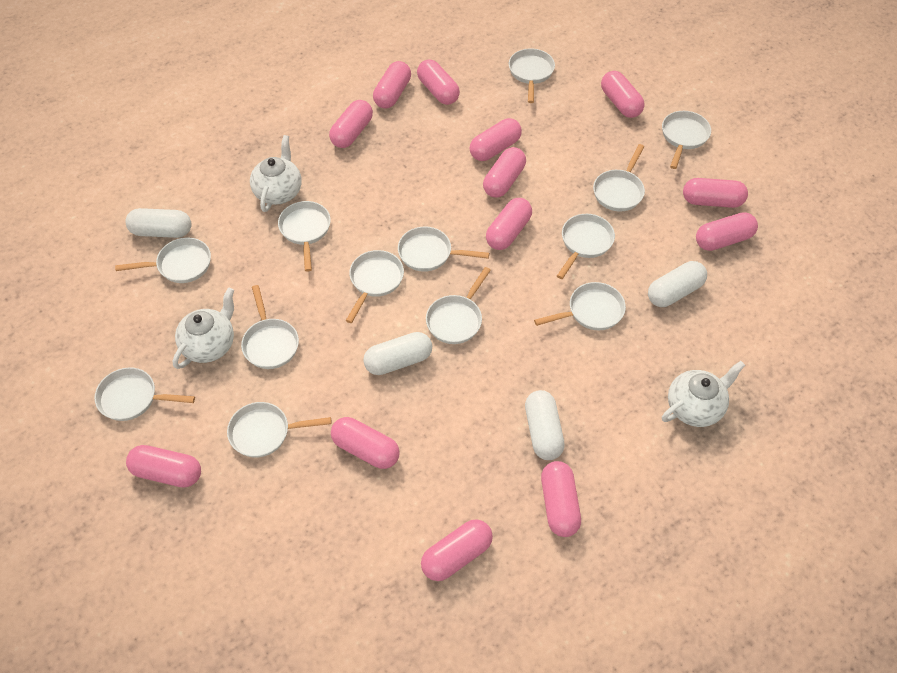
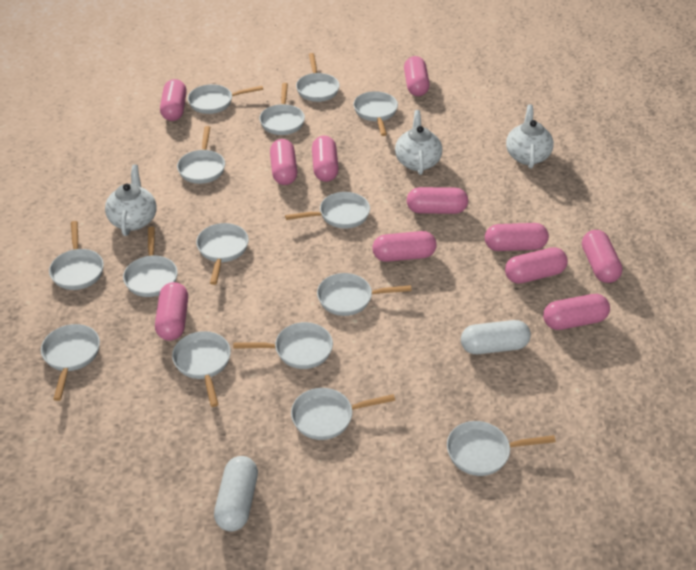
pink capsule: [126,445,201,487] [329,100,373,148] [331,417,400,469] [373,61,411,109] [417,59,460,105] [421,519,493,581] [470,118,522,161] [483,147,526,198] [486,198,532,250] [541,461,581,537] [601,71,645,118] [683,178,748,208] [696,212,758,251] = 13 -> [155,282,188,341] [160,79,187,121] [270,139,297,185] [312,136,339,182] [372,231,437,262] [404,56,430,96] [407,187,468,214] [485,223,549,251] [505,247,568,284] [543,294,610,330] [582,230,623,283] = 11
white capsule: [125,208,192,238] [363,332,432,375] [525,390,565,460] [648,261,707,307] = 4 -> [214,456,258,531] [461,320,531,354] = 2
white pan: [94,367,195,421] [115,238,211,283] [227,402,332,458] [241,285,299,369] [278,201,331,272] [346,250,404,323] [398,226,489,272] [426,267,491,344] [509,48,555,103] [534,282,626,330] [557,214,615,279] [593,144,645,211] [662,111,711,169] = 13 -> [41,324,100,401] [49,221,104,290] [123,227,178,297] [172,331,231,407] [177,126,225,184] [188,84,263,114] [196,223,249,285] [233,322,333,369] [260,83,305,135] [285,192,370,229] [291,388,395,440] [296,53,340,102] [317,273,412,316] [353,91,398,136] [447,421,556,476] = 15

